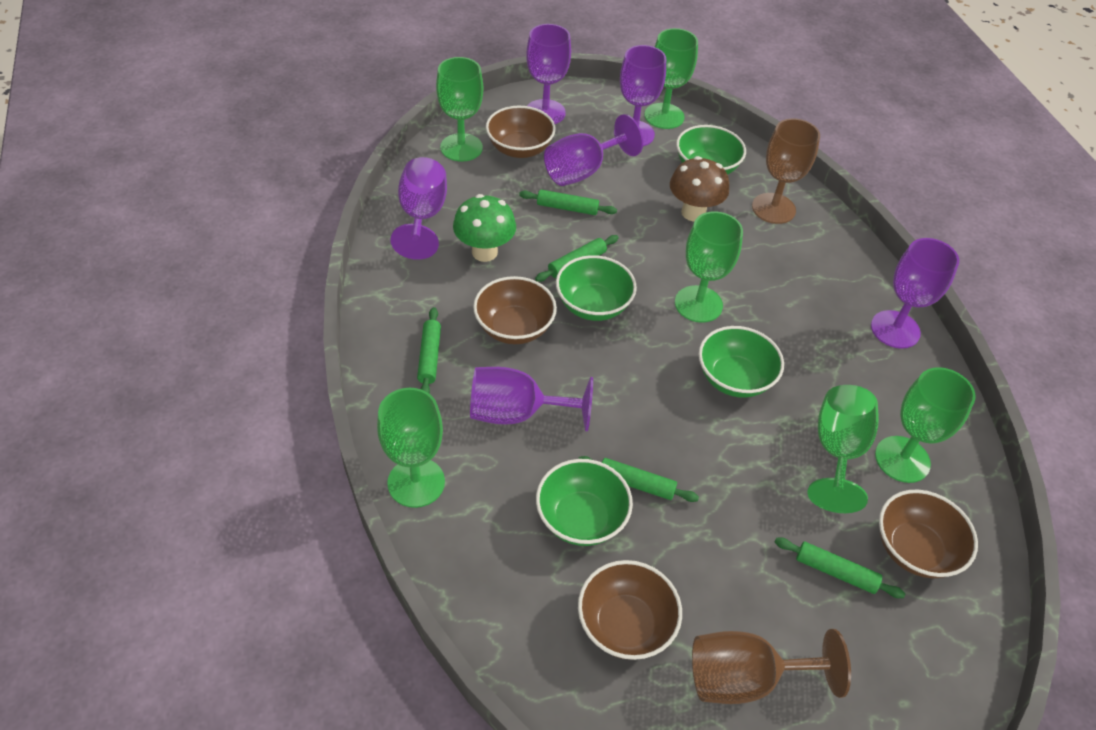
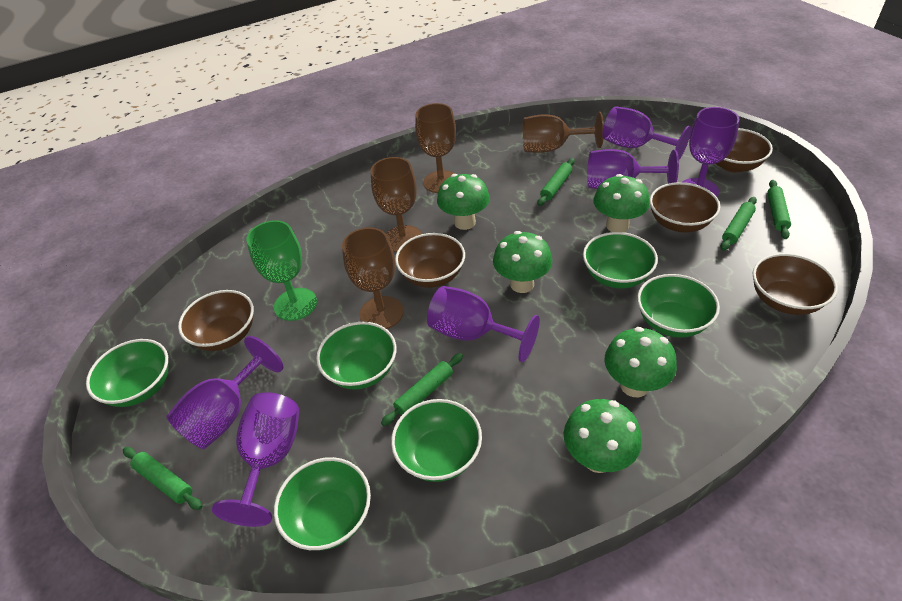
brown bowl: [473,276,557,344] [486,106,556,158] [578,560,682,660] [879,490,978,578] = 4 -> [178,290,254,351] [395,233,465,288] [650,182,721,232] [716,128,773,173] [752,253,838,315] = 5
brown goblet: [692,629,851,704] [752,118,820,224] = 2 -> [342,227,404,329] [371,157,422,252] [415,103,456,193] [523,112,604,153] = 4
brown mushroom: [670,156,729,221] = 1 -> none = 0
green bowl: [536,459,633,546] [556,255,637,321] [676,125,746,175] [699,326,784,398] = 4 -> [86,339,169,407] [274,457,371,550] [316,322,396,390] [391,399,482,482] [583,232,658,288] [637,274,720,338] = 6
green goblet: [377,388,445,508] [436,57,483,162] [644,28,698,129] [675,211,743,323] [807,385,879,513] [875,367,976,483] = 6 -> [246,220,317,321] = 1
green mushroom: [453,194,516,262] = 1 -> [437,174,490,230] [493,231,552,293] [564,399,642,473] [594,174,650,232] [605,327,677,397] = 5

